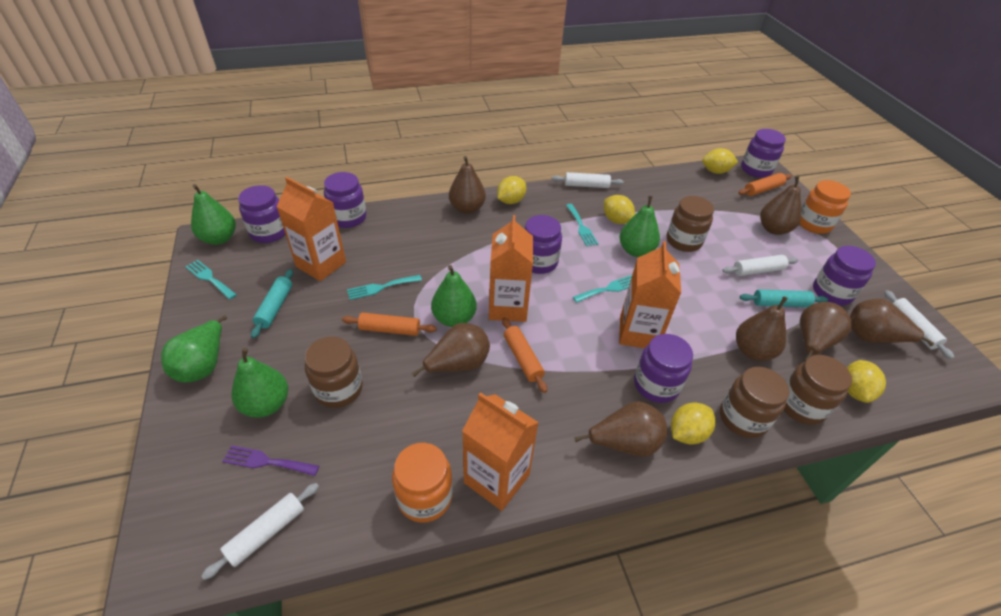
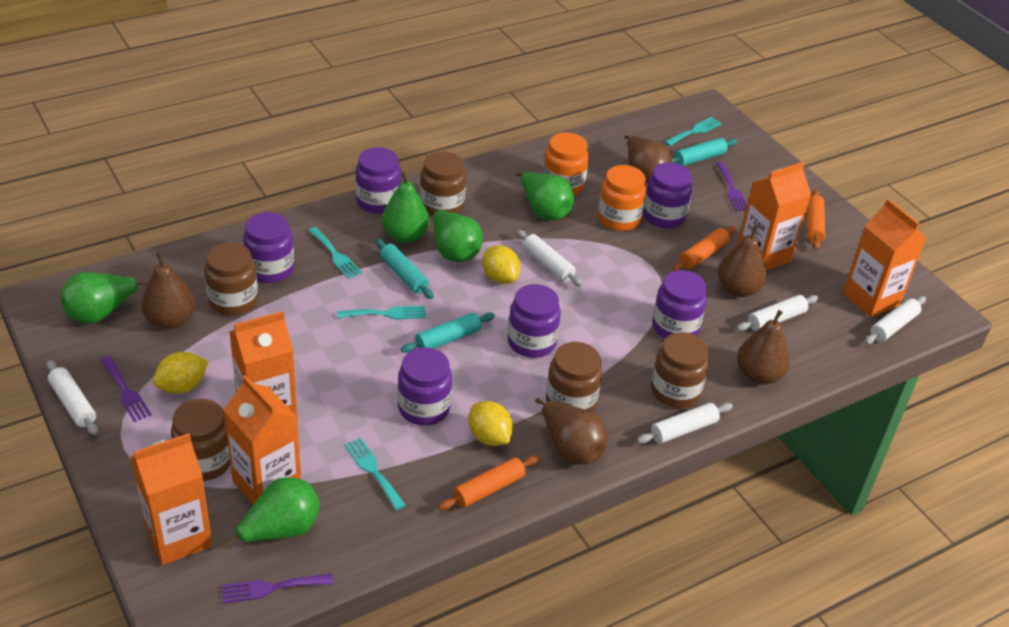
brown jar: [305,337,363,408] [667,196,714,252] [720,367,789,438] [784,355,852,425] = 4 -> [171,398,231,481] [204,242,258,315] [420,152,466,216] [546,342,602,412] [651,332,709,408] = 5
brown pear: [412,323,490,377] [449,156,486,214] [574,401,668,457] [736,296,788,361] [760,176,801,235] [800,302,852,361] [850,299,934,346] = 7 -> [141,252,195,329] [535,398,608,464] [625,135,672,183] [718,225,767,297] [737,310,790,385] = 5
orange carton: [276,177,346,281] [462,392,539,511] [489,215,533,322] [619,241,681,348] = 4 -> [130,433,213,565] [224,375,301,504] [229,311,298,421] [737,162,811,271] [843,199,926,318] = 5
purple fork: [222,445,319,476] = 1 -> [100,356,152,422] [222,574,333,603] [716,162,747,211] = 3
turquoise rolling pin: [251,269,293,338] [740,290,828,307] = 2 -> [376,239,434,299] [400,312,495,353] [672,138,737,166] = 3
white rolling pin: [201,483,319,580] [552,172,624,188] [723,255,799,276] [884,290,955,360] = 4 -> [46,360,98,435] [516,230,583,287] [637,403,733,444] [737,295,819,331] [865,296,926,344] = 5
yellow lemon: [497,176,527,204] [604,195,635,224] [671,402,716,444] [702,148,738,174] [847,360,886,403] = 5 -> [153,352,208,394] [469,401,513,446] [482,245,521,284] = 3

